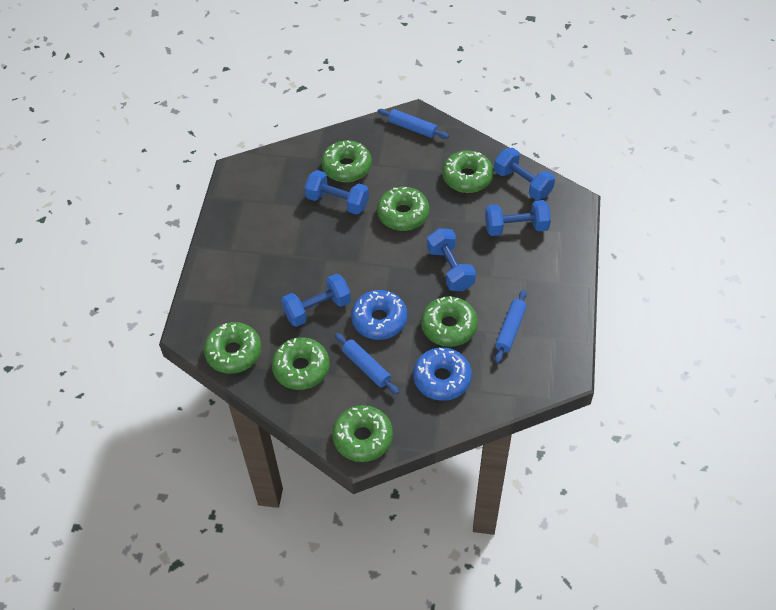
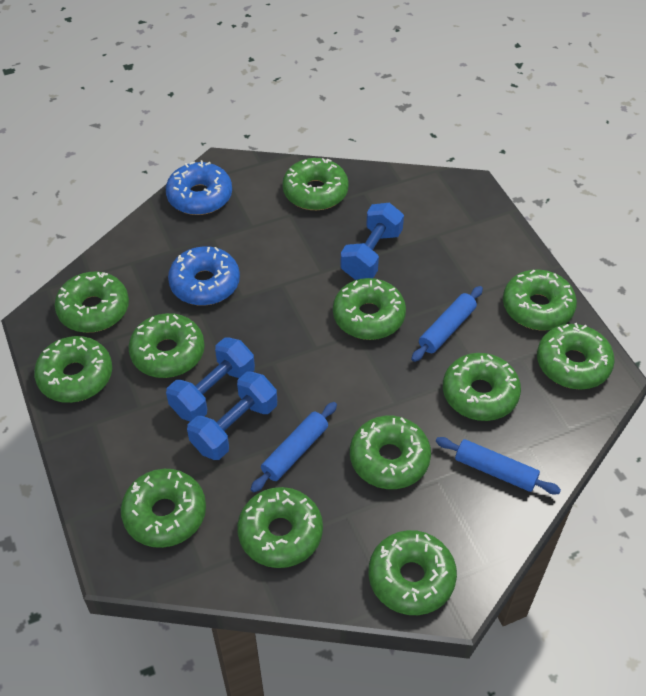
blue dumbbell: [281,274,351,327] [304,170,369,215] [427,228,476,291] [485,200,551,236] [494,148,555,200] = 5 -> [166,337,255,422] [187,372,277,460] [340,203,404,280] = 3
green donut: [204,322,262,374] [272,337,330,390] [321,140,372,182] [332,405,393,462] [377,187,429,231] [421,296,478,347] [442,150,494,193] = 7 -> [34,336,112,403] [55,272,129,333] [121,469,206,548] [128,313,205,378] [237,487,323,568] [282,158,349,210] [333,278,406,340] [350,416,431,489] [369,530,457,615] [443,353,521,421] [503,270,577,331] [537,323,615,389] = 12

